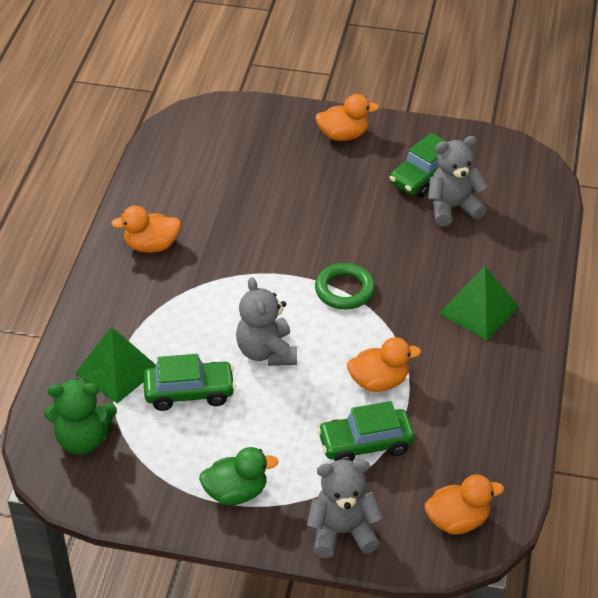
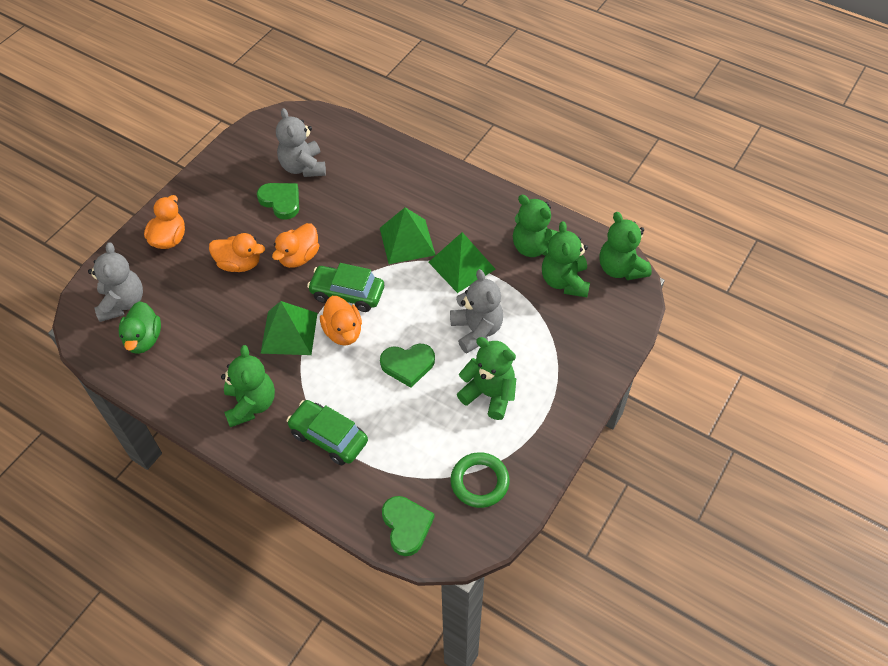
green car: [143,354,236,411] [317,401,415,461] [390,133,447,197] = 3 -> [287,400,368,465] [307,263,384,312] = 2
green heart: none = 0 -> [257,183,299,220] [380,344,435,388] [382,496,434,556] = 3
green pyramid: [75,327,156,404] [439,266,519,340] = 2 -> [260,301,317,355] [380,207,435,264] [428,232,496,293] = 3
green teddy bear: [44,378,117,455] = 1 -> [221,345,275,427] [457,337,516,420] [513,195,558,257] [542,221,590,297] [599,212,652,280] = 5

